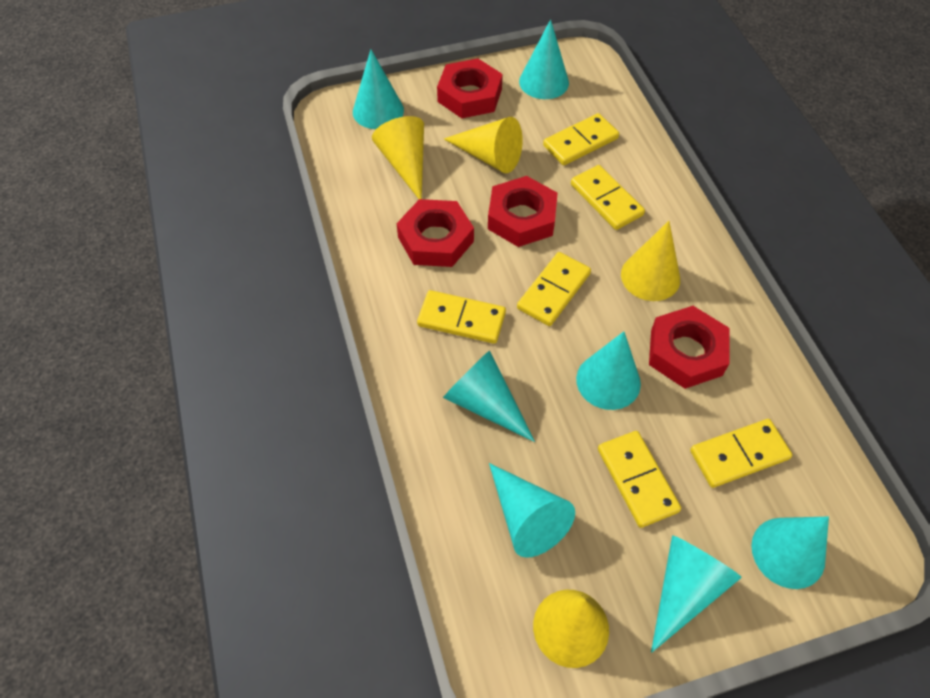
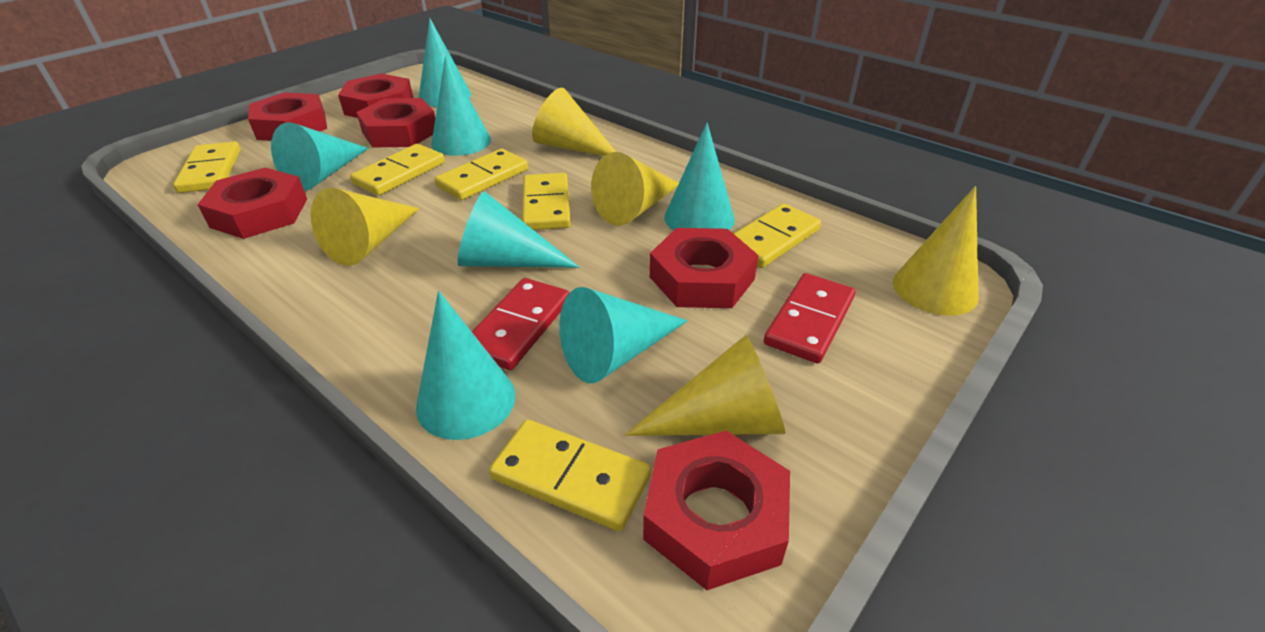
red domino: none = 0 -> [472,278,569,370] [764,273,855,364] = 2
red nut: [397,199,474,267] [437,58,503,118] [488,176,558,247] [649,306,730,389] = 4 -> [198,168,307,239] [248,92,327,141] [338,73,413,118] [356,98,435,147] [643,431,790,590] [650,228,758,308] = 6
yellow cone: [372,116,424,199] [444,117,523,173] [533,590,609,668] [621,221,680,301] = 4 -> [311,188,420,266] [532,88,616,156] [591,152,679,226] [625,335,785,436] [893,186,979,316] = 5

